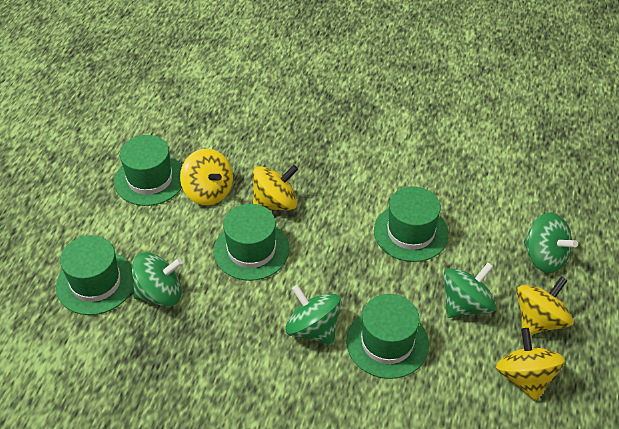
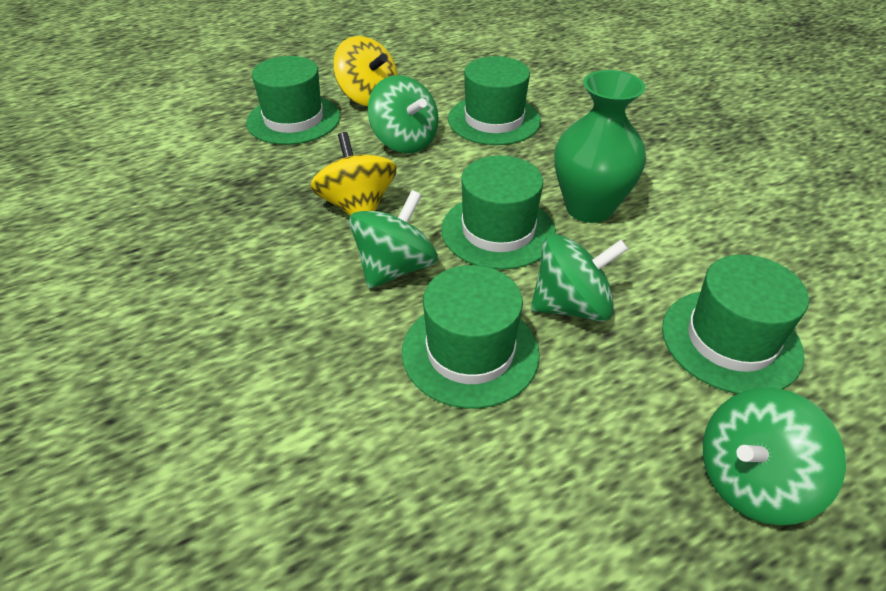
green vase: none = 0 -> [554,70,646,223] = 1
yellow spinning top: [180,149,233,206] [253,165,298,210] [496,328,565,402] [517,276,573,335] = 4 -> [310,132,397,215] [333,36,397,106] = 2

